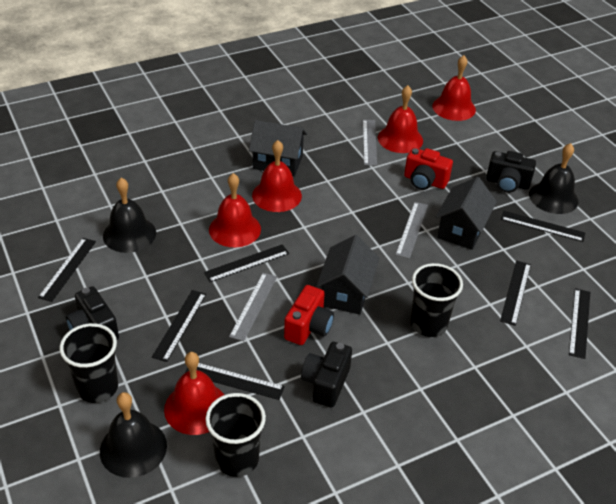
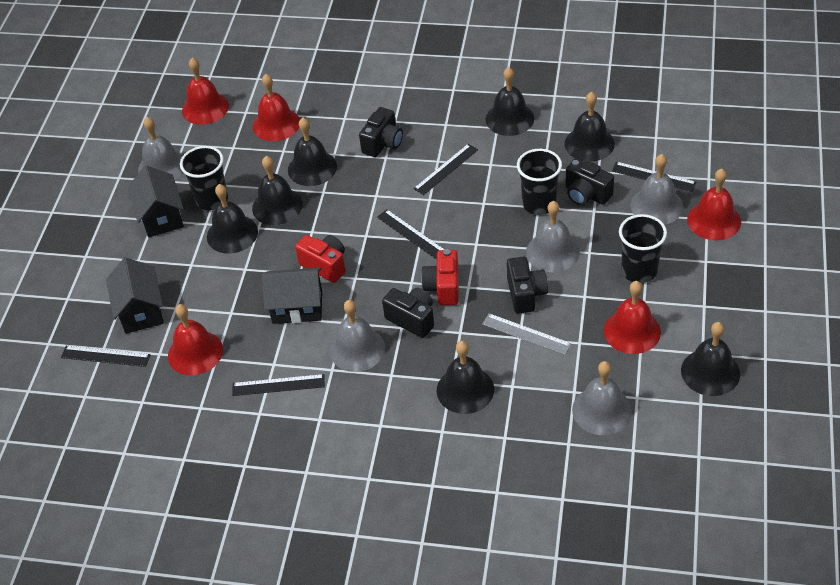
black bell: [100,392,167,478] [103,178,156,253] [529,143,578,214] = 3 -> [207,184,258,254] [252,156,303,225] [288,118,337,186] [437,341,494,414] [485,67,534,136] [565,92,615,162] [681,322,740,396] = 7
black camera: [66,286,119,340] [301,342,352,408] [486,151,536,193] = 3 -> [359,107,403,157] [382,288,434,338] [507,257,548,314] [566,158,614,205] = 4
black ruler: [38,238,96,302] [152,290,206,362] [185,363,285,400] [204,244,289,282] [500,260,531,326] [501,211,585,242] [569,288,590,359] = 7 -> [61,346,150,367] [232,374,325,396] [377,209,445,259] [413,144,478,195] [612,162,696,192] = 5
grey bell: none = 0 -> [138,117,183,180] [329,300,385,372] [526,201,580,272] [572,361,632,435] [630,154,683,225] = 5
grey ruler: [229,273,277,341] [363,119,377,166] [396,202,428,259] = 3 -> [482,313,572,355] = 1

